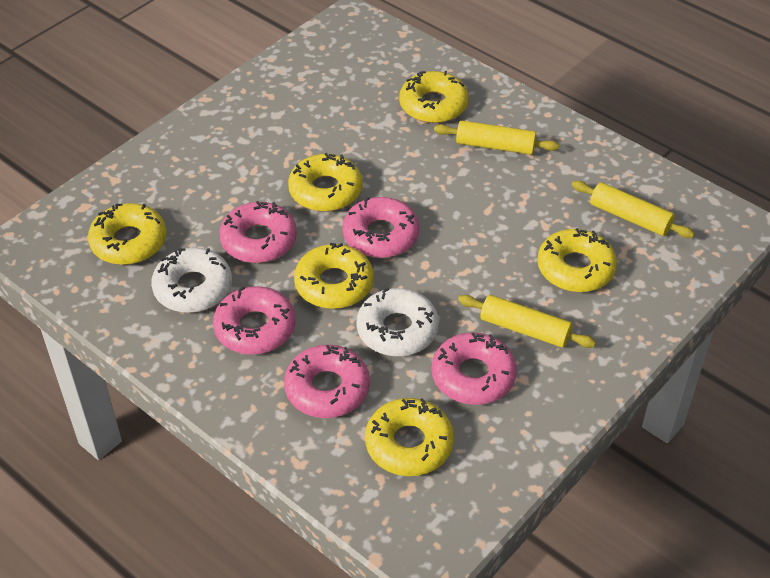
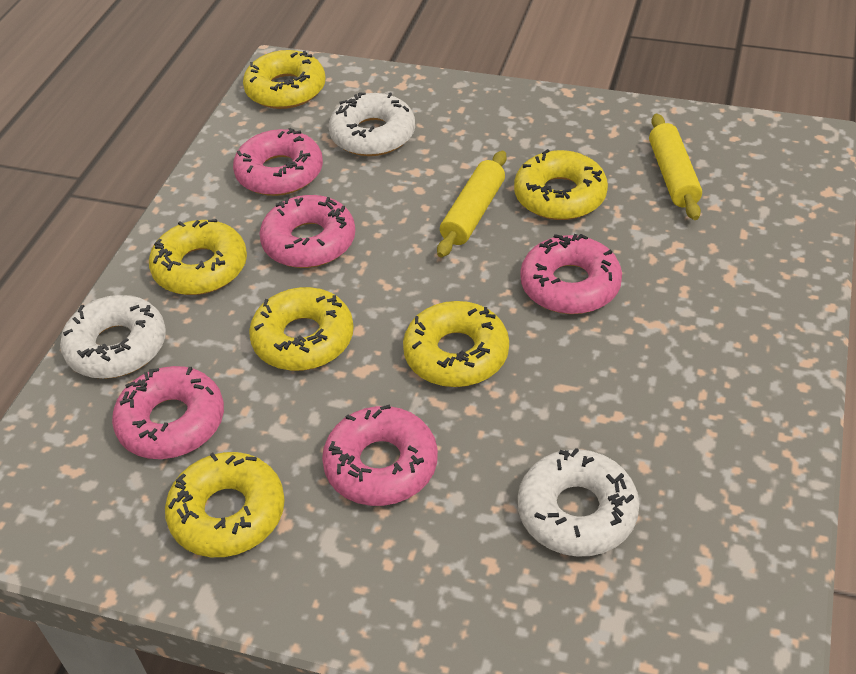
white donut: [151,248,232,313] [357,287,439,356] = 2 -> [60,295,166,379] [329,93,415,156] [518,448,639,557] = 3
yellow rolling pin: [434,121,559,155] [458,295,596,348] [572,181,695,238] = 3 -> [437,151,507,258] [649,114,702,220] = 2

